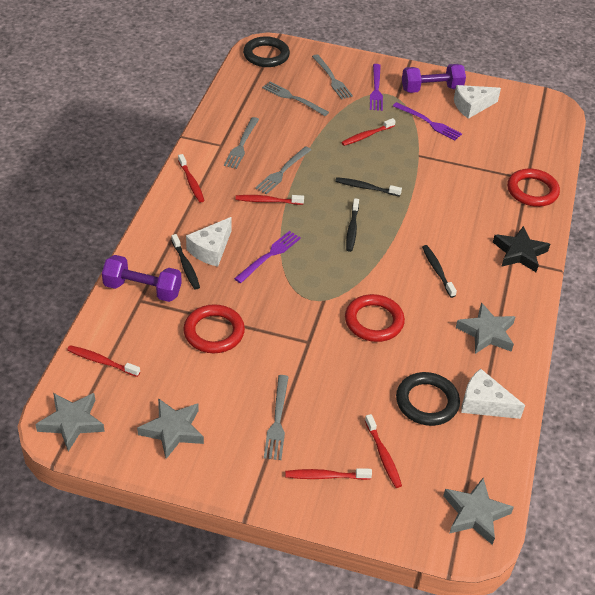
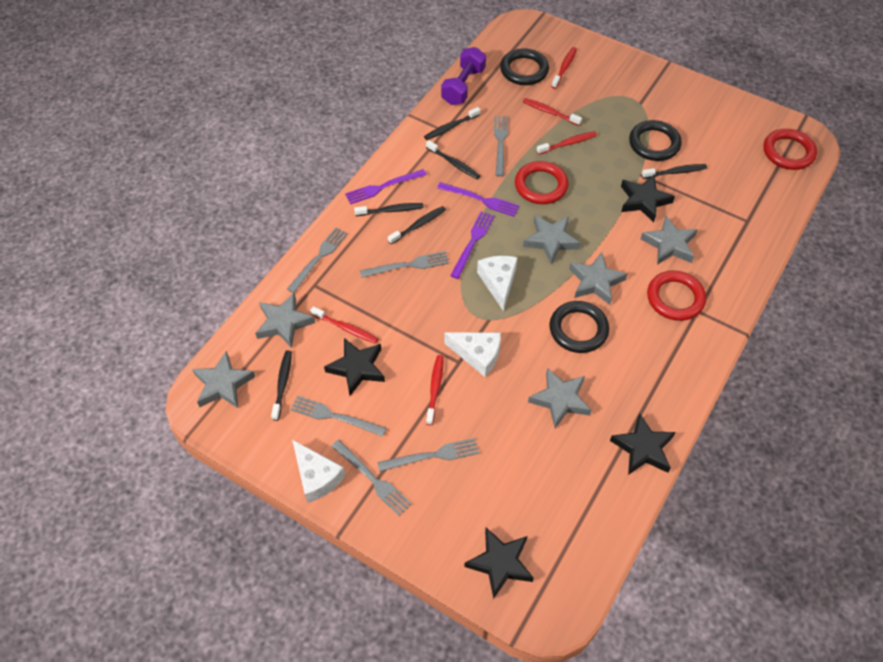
black ring: [243,36,290,67] [396,372,460,426] = 2 -> [500,48,549,85] [550,301,609,353] [629,120,682,161] = 3
black star: [493,226,550,272] = 1 -> [324,338,385,396] [464,528,534,599] [610,413,676,475] [621,175,675,222] = 4
black toothbrush: [171,234,200,289] [335,177,402,196] [346,198,359,252] [422,245,457,298] = 4 -> [271,350,292,421] [354,203,424,216] [388,206,446,244] [424,107,481,140] [426,140,480,179] [642,164,707,179] = 6
grey fork: [224,117,259,169] [255,146,311,194] [262,82,329,116] [264,375,288,460] [312,54,353,99] = 5 -> [287,227,348,293] [291,396,387,437] [331,440,412,516] [360,251,449,278] [378,438,479,472] [494,116,508,177] = 6
grey star: [35,393,105,452] [137,398,204,459] [443,478,514,545] [456,302,515,354] = 4 -> [192,351,255,408] [255,293,315,348] [523,215,580,264] [528,368,591,428] [569,252,627,305] [640,216,697,265] = 6
purple dumbbell: [102,255,182,302] [402,64,466,93] = 2 -> [441,47,486,105] = 1
red toothbrush: [67,345,140,377] [178,154,205,202] [235,195,304,205] [285,468,372,480] [341,118,396,146] [365,414,402,488] = 6 -> [310,306,378,344] [426,355,444,425] [523,98,582,126] [536,131,597,155] [551,47,577,89] = 5

